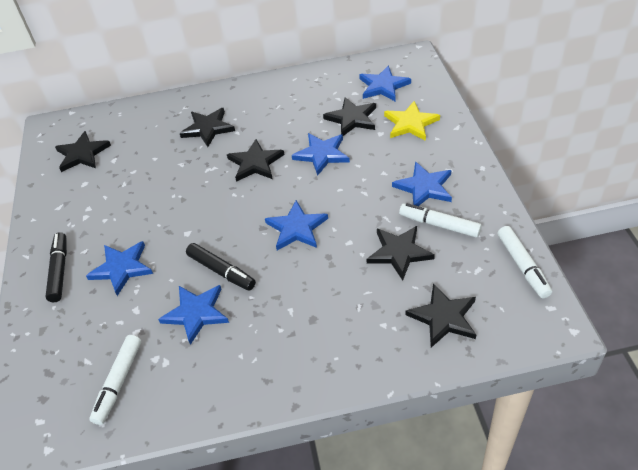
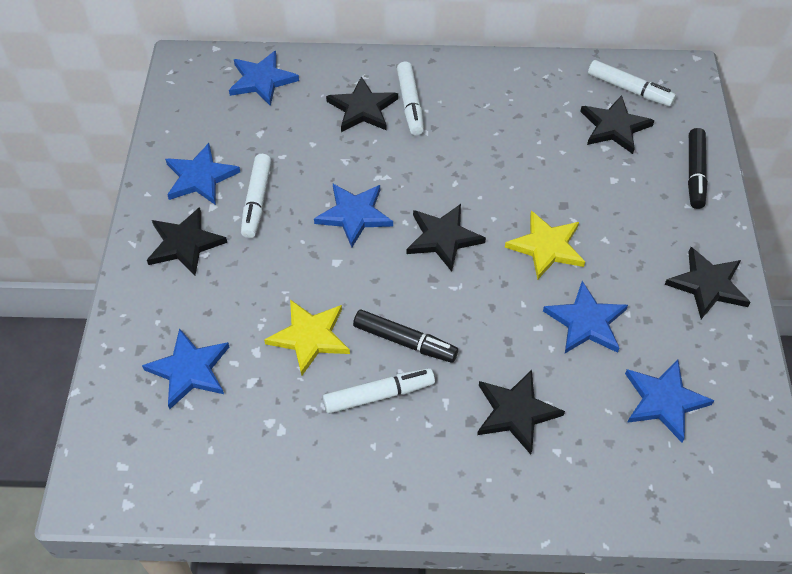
white marker: [89,335,141,425] [399,203,482,238] [498,226,552,298] = 3 -> [241,154,271,238] [323,368,435,414] [397,61,424,136] [588,60,676,106] = 4
yellow star: [384,101,440,141] = 1 -> [264,299,350,376] [505,211,585,280] = 2

